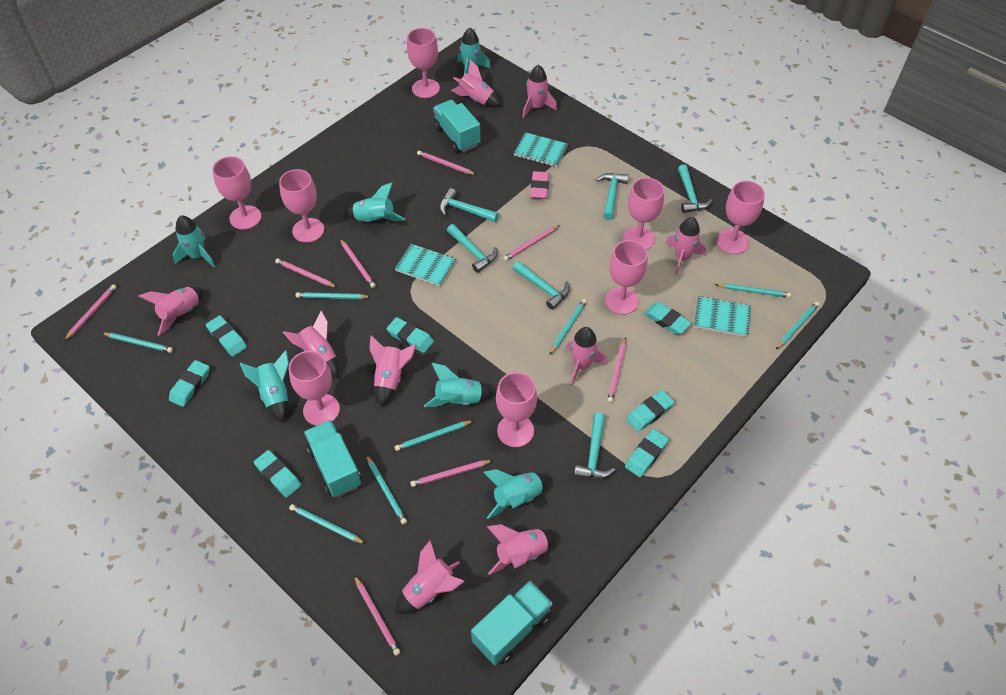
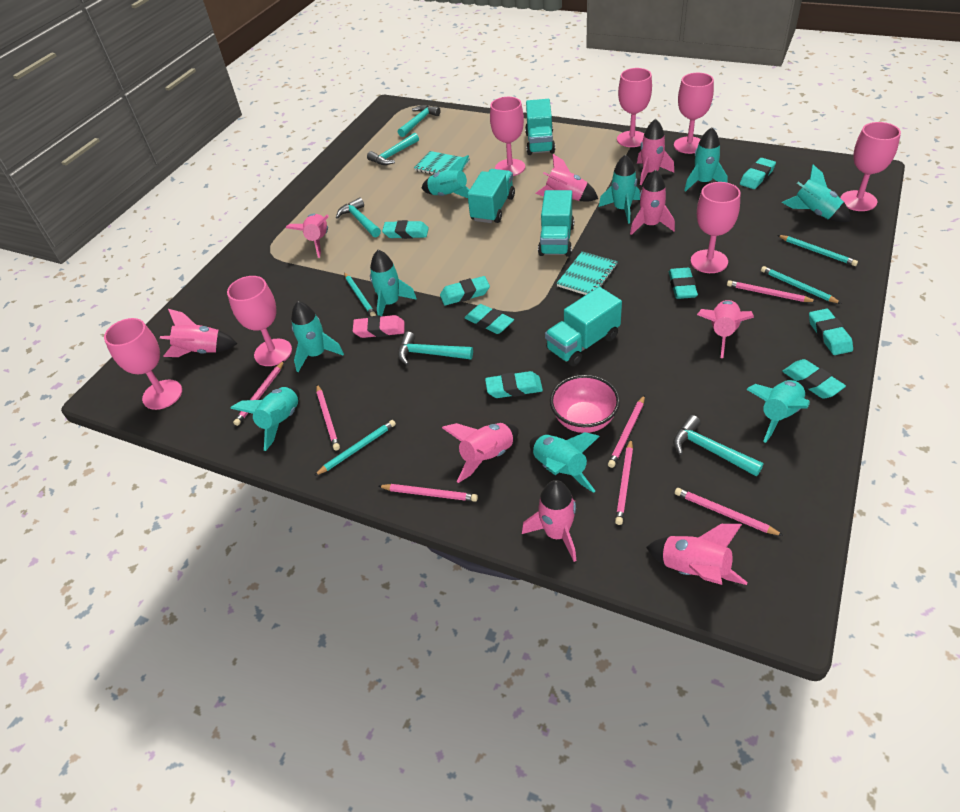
pink bowl: none = 0 -> [550,375,620,433] = 1
pink goblet: [212,156,261,230] [279,169,324,243] [289,351,340,426] [407,28,440,98] [496,372,537,447] [605,240,648,315] [623,178,664,250] [717,181,765,254] = 8 -> [104,318,182,410] [227,276,292,366] [490,97,525,176] [617,68,652,147] [674,73,714,154] [690,182,741,273] [840,122,901,211] = 7
pink pencil: [64,284,117,341] [275,258,338,288] [340,239,376,288] [354,575,401,656] [410,460,493,487] [417,150,476,175] [503,225,560,261] [607,337,626,403] = 8 -> [233,361,284,426] [316,384,340,451] [379,484,478,502] [608,395,645,468] [615,439,633,525] [675,488,784,536] [727,280,817,302] = 7
turquoise eraser: [169,360,210,407] [206,315,247,357] [254,450,301,498] [387,317,434,353] [625,429,669,477] [626,390,674,432] [644,302,691,334] = 7 -> [382,220,429,239] [440,276,490,305] [465,304,514,334] [485,371,543,398] [669,268,698,299] [740,158,776,189] [782,359,846,399] [809,309,853,355] = 8
turquoise hammer: [440,188,499,222] [447,224,498,273] [513,261,570,310] [574,412,615,479] [596,173,629,220] [678,164,713,213] = 6 -> [336,197,381,237] [367,133,419,165] [398,105,441,137] [398,332,473,365] [673,415,764,476] = 5
turquoise notebook: [395,244,456,286] [514,132,568,167] [694,296,751,337] = 3 -> [414,151,470,174] [556,251,618,295] = 2
turquoise pencil: [102,333,173,353] [289,504,366,544] [296,292,370,299] [366,455,407,525] [395,420,474,451] [550,299,587,355] [715,283,791,298] [776,302,819,349] = 8 -> [314,420,396,476] [344,272,376,316] [761,266,842,304] [777,235,858,266] = 4
turquoise rocket: [173,215,215,267] [240,350,289,422] [345,183,405,222] [424,363,494,407] [458,28,491,75] [483,469,549,519] = 6 -> [230,386,300,451] [291,301,344,372] [370,250,417,316] [421,155,470,198] [530,432,600,493] [599,154,640,224] [684,127,728,191] [746,380,810,443] [782,165,851,222] = 9
turquoise truck: [304,420,362,497] [433,100,481,153] [471,581,553,665] = 3 -> [467,169,515,223] [525,99,555,155] [538,190,574,256] [545,287,622,366] = 4

